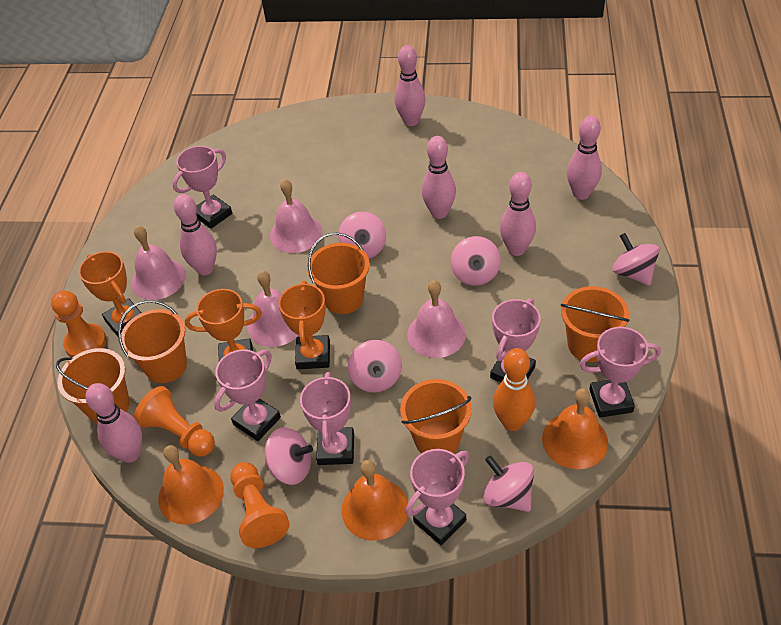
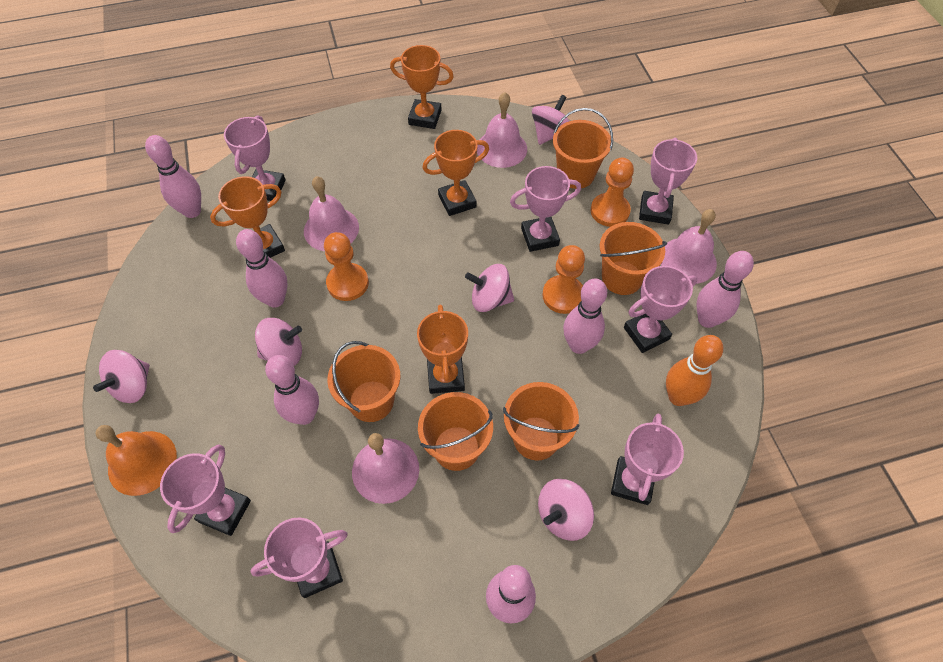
orange bell: [158,445,224,525] [342,460,408,541] [542,388,608,469] = 3 -> [95,425,177,496] = 1
orange trophy: [79,251,141,337] [185,289,262,361] [278,281,330,369] = 3 -> [210,176,285,258] [390,45,454,129] [417,305,468,394] [422,130,489,216] = 4
pink spinning top: [265,427,313,485] [338,212,386,258] [348,340,402,393] [451,236,501,286] [483,455,534,512] [612,233,660,286] = 6 -> [93,350,150,403] [255,318,302,366] [465,264,514,312] [532,95,569,145] [538,479,594,541] = 5
pink trophy: [172,146,232,229] [214,349,281,441] [300,372,354,465] [406,449,469,545] [490,299,541,383] [579,327,661,418] = 6 -> [160,444,251,536] [224,115,286,201] [250,517,348,598] [510,166,581,252] [611,414,684,505] [624,266,697,353] [639,138,697,224] = 7

